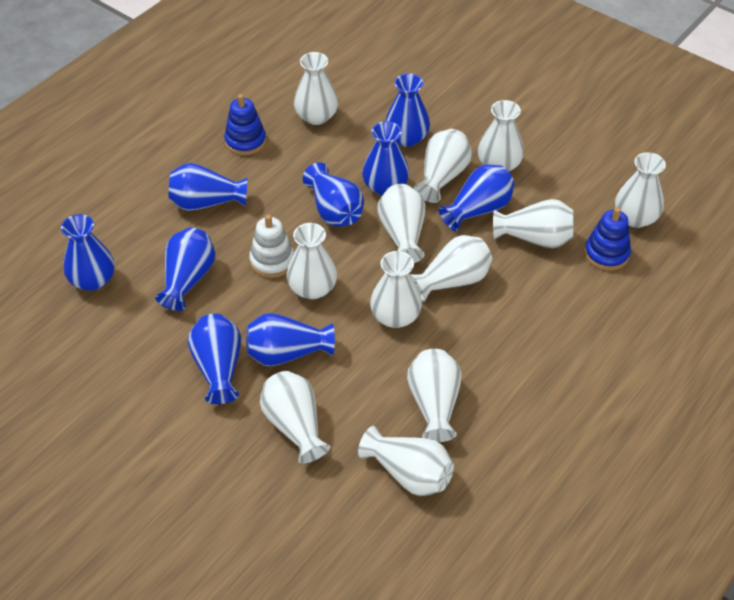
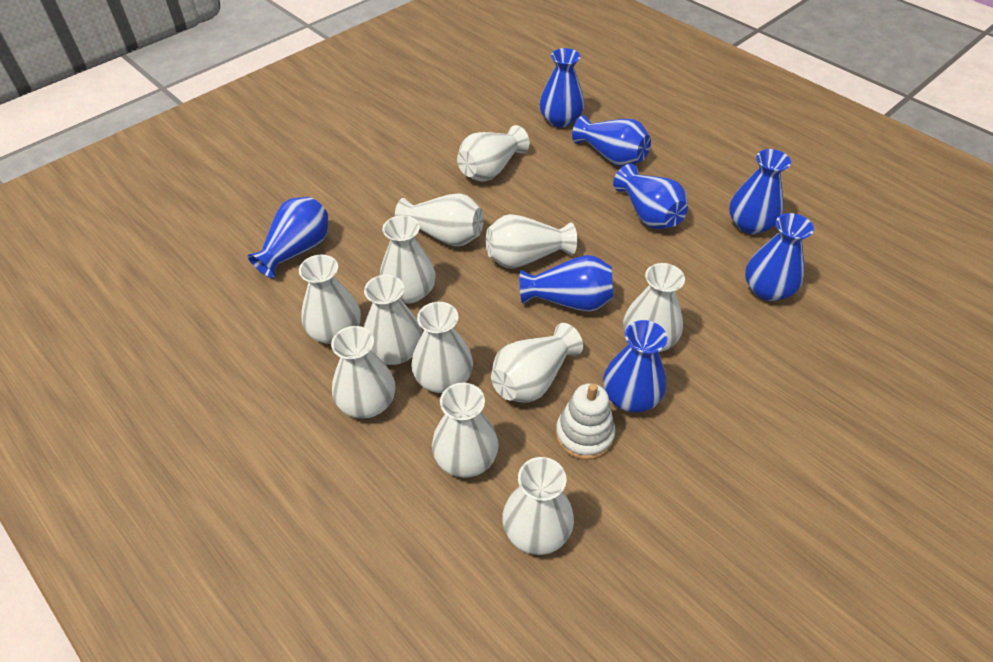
blue stacking toy: [224,94,266,155] [584,207,631,271] = 2 -> none = 0
blue vase: [61,214,115,291] [155,228,215,311] [168,163,247,211] [188,314,241,404] [246,313,335,366] [303,162,364,227] [362,121,409,195] [385,73,430,147] [439,165,514,231] = 9 -> [247,197,328,279] [520,255,613,312] [539,48,584,128] [572,115,651,167] [603,320,667,413] [613,164,688,229] [729,149,791,234] [745,213,814,301] = 8

